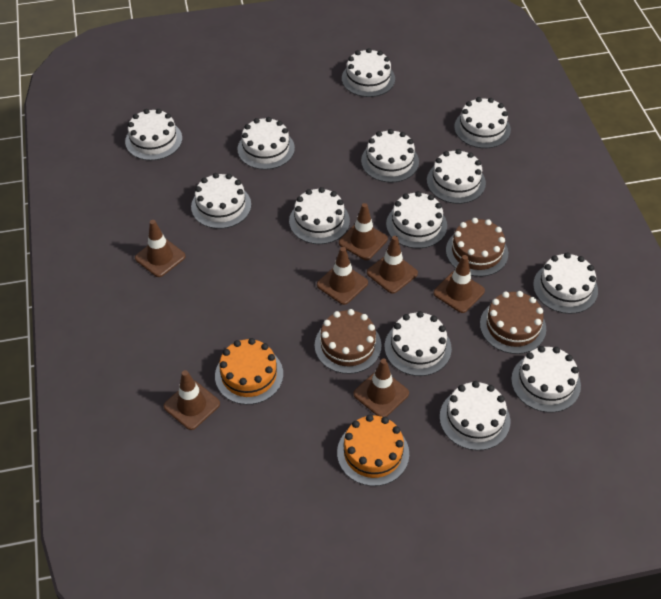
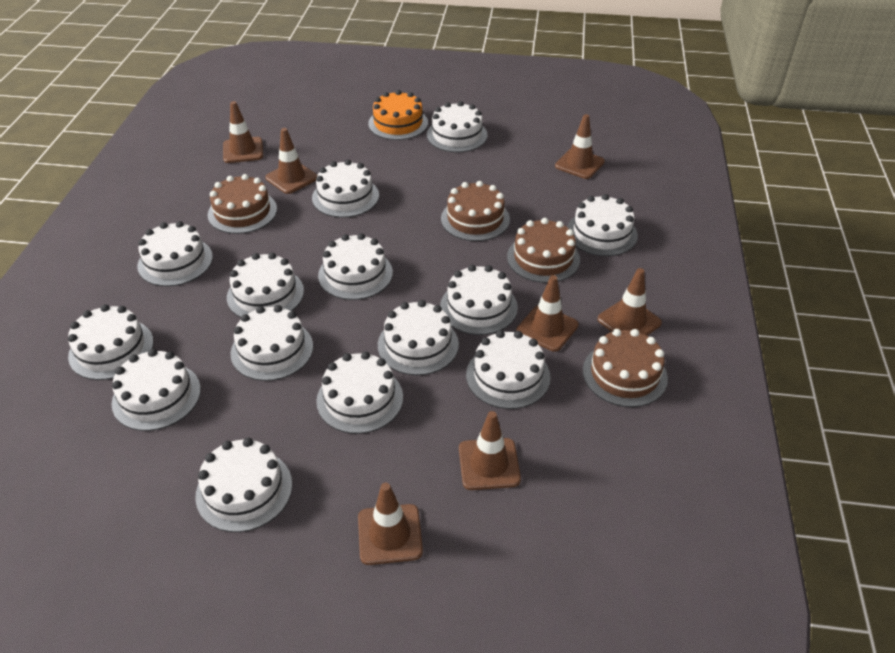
brown cake: [315,309,381,374] [446,218,508,277] [480,291,546,354] = 3 -> [208,174,277,234] [441,181,510,241] [507,218,580,283] [583,329,668,407] = 4
orange cake: [215,338,283,405] [337,414,409,486] = 2 -> [368,90,428,140] = 1
white cake: [125,109,182,160] [191,173,251,229] [237,117,295,170] [289,187,350,244] [342,48,395,97] [361,129,419,183] [384,311,452,376] [386,191,447,248] [427,149,486,204] [440,381,510,450] [454,97,511,148] [511,346,581,412] [533,252,598,314] = 13 -> [68,304,153,380] [111,349,201,431] [137,221,213,286] [195,438,292,532] [227,253,304,318] [231,305,313,381] [312,160,379,218] [316,352,403,434] [318,233,393,300] [378,300,459,375] [427,101,488,152] [440,265,518,335] [466,330,551,409] [567,194,638,256] = 14

